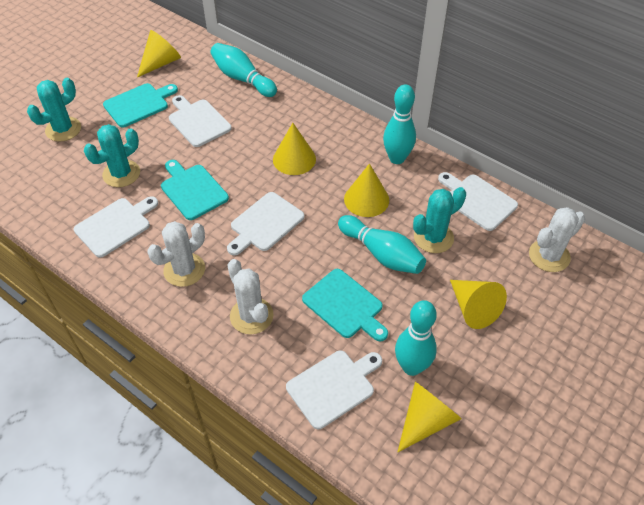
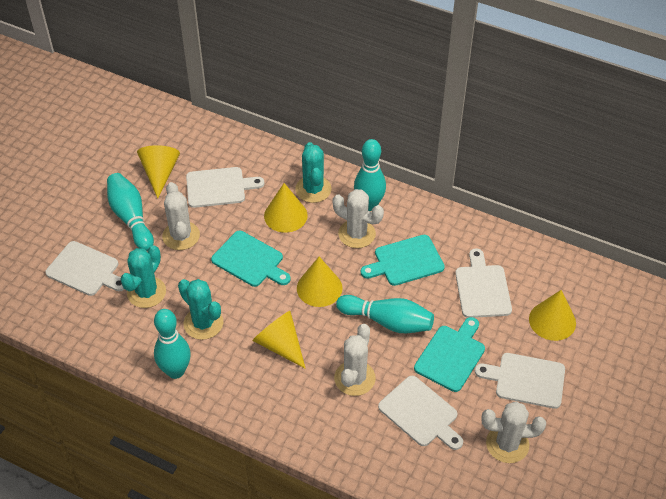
white cactus: [148,221,205,287] [227,259,274,334] [529,207,585,272] = 3 -> [162,182,200,250] [332,189,384,248] [334,324,376,396] [482,401,546,463] = 4

